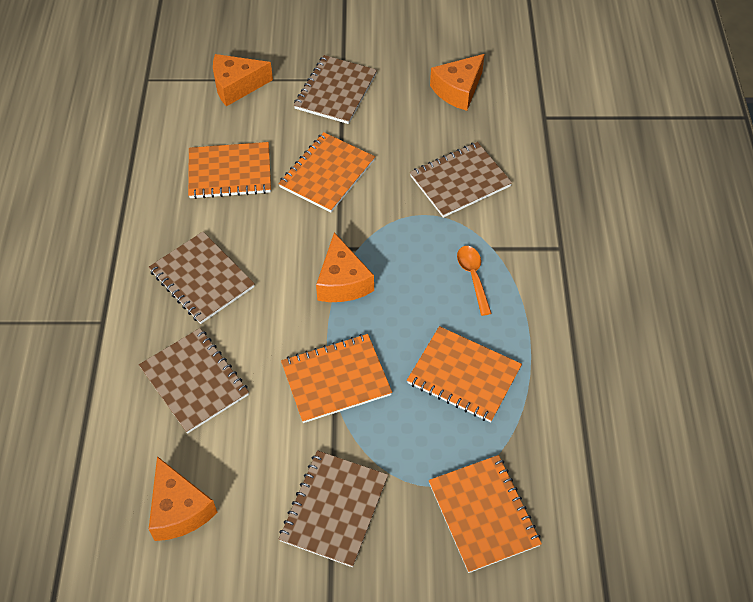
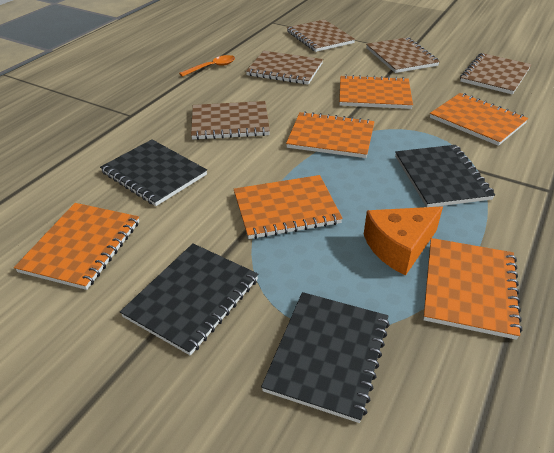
black notebook: none = 0 -> [100,139,207,206] [120,243,258,356] [261,292,390,423] [395,145,495,207] = 4
orange cheese: [149,456,218,541] [213,54,273,107] [316,232,374,302] [430,54,485,111] = 4 -> [364,206,443,276] = 1
orange notebook: [188,142,271,199] [278,132,375,212] [281,334,392,423] [407,326,522,423] [429,455,542,573] = 5 -> [14,203,139,290] [234,175,343,239] [286,111,375,158] [339,75,413,109] [423,238,522,340] [430,93,528,146] = 6

